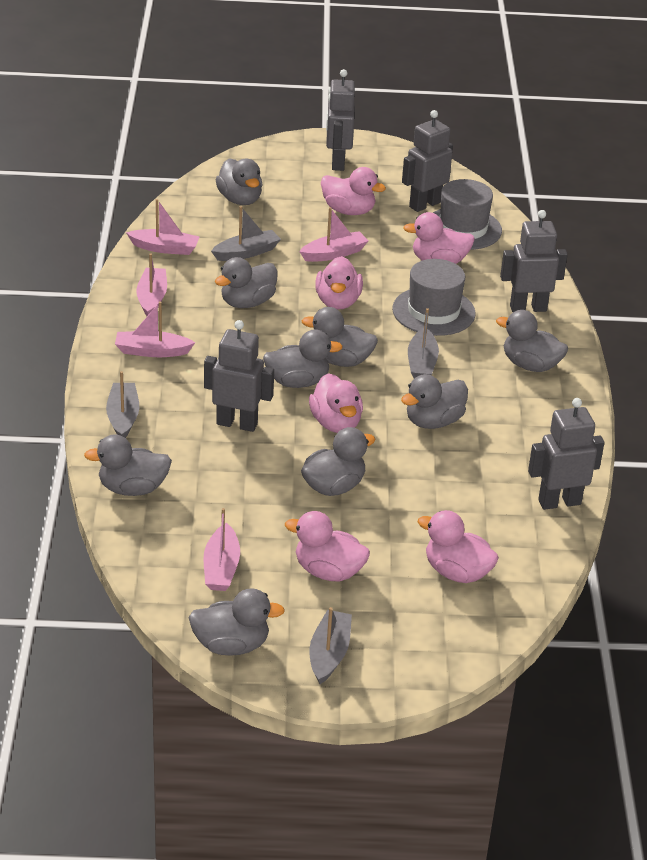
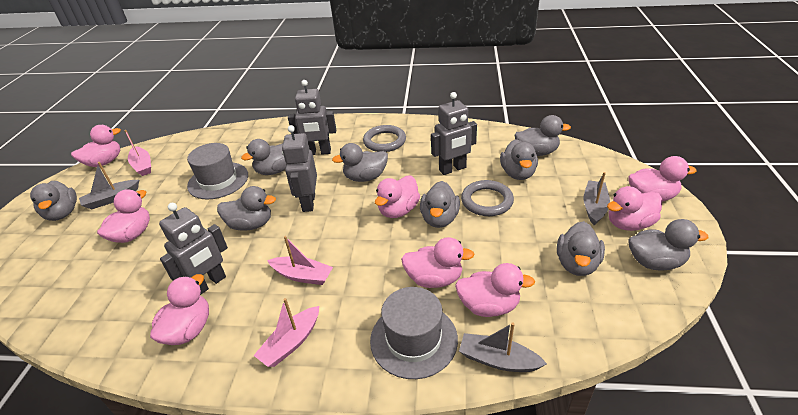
grey boat: [106,371,139,438] [211,206,281,261] [309,607,352,684] [408,308,439,378] = 4 -> [79,162,139,210] [459,322,547,372] [583,172,610,225] = 3
grey ring: none = 0 -> [363,125,406,152] [461,180,514,216] = 2
grey robot: [204,320,274,432] [326,69,355,171] [402,110,453,212] [500,210,568,312] [528,398,605,510] = 5 -> [159,203,228,295] [282,125,317,212] [288,80,336,155] [431,92,477,175] = 4
pink boat: [115,301,195,357] [126,199,200,255] [137,253,167,316] [203,508,240,591] [299,207,368,262] = 5 -> [124,130,151,176] [253,298,319,367] [267,236,333,285] = 3
pink duck: [285,511,370,581] [309,373,363,433] [315,256,363,309] [321,167,386,215] [403,212,475,264] [417,510,499,583] = 6 -> [71,125,121,167] [97,189,150,243] [150,274,209,345] [375,175,420,218] [401,237,475,288] [455,263,535,317] [607,186,662,231] [628,156,697,201] = 8

